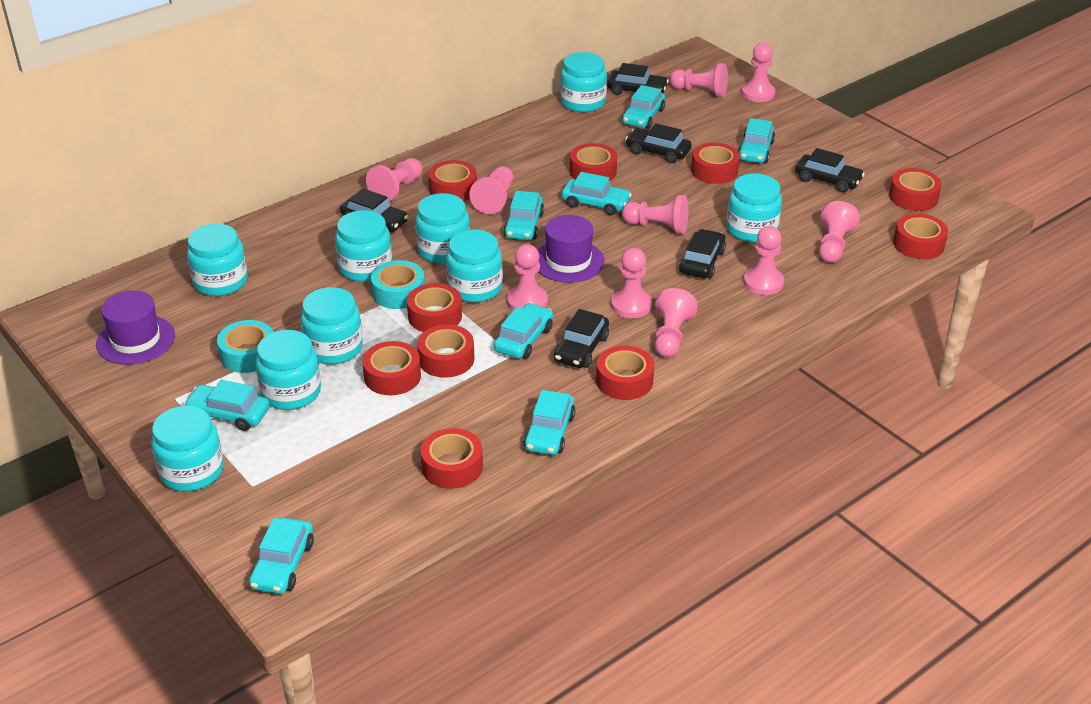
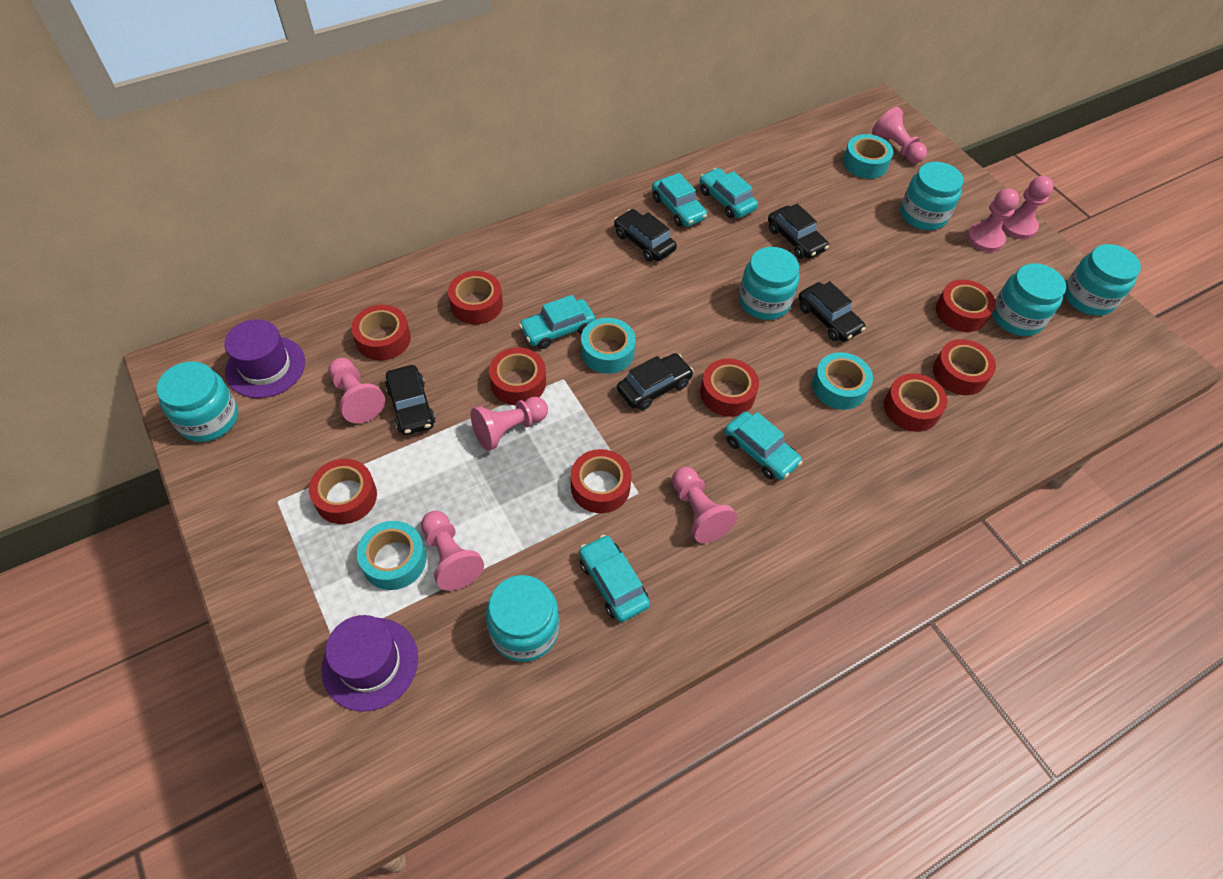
black car: [340,188,408,232] [554,309,609,368] [607,63,669,95] [625,123,692,163] [679,229,726,278] [795,148,865,193] = 6 -> [385,365,436,435] [614,209,677,262] [617,353,694,410] [768,204,829,259] [798,281,865,342] = 5
pink pawn: [366,158,422,201] [469,166,513,214] [507,244,548,311] [611,248,652,318] [622,195,688,234] [655,288,698,358] [670,63,728,97] [742,43,775,102] [743,226,784,295] [819,201,860,263] = 10 -> [328,358,385,423] [421,511,484,591] [471,397,548,451] [672,467,737,543] [872,107,927,163] [967,188,1019,252] [1002,176,1054,239] = 7
red tape: [362,341,421,395] [407,283,462,332] [417,324,475,378] [420,428,483,489] [428,160,477,201] [570,143,617,181] [596,345,654,400] [691,143,740,184] [889,168,942,211] [893,214,948,259] = 10 -> [309,459,377,524] [351,305,411,361] [448,271,503,324] [489,347,546,405] [571,449,632,513] [700,359,759,417] [884,373,948,432] [933,339,996,395] [936,280,996,332] = 9
turquoise car: [184,380,270,431] [249,518,314,594] [494,303,553,359] [503,191,544,240] [523,390,576,455] [562,172,632,215] [622,85,665,129] [738,118,775,163] = 8 -> [519,295,595,349] [579,535,650,622] [652,173,707,227] [699,168,758,218] [725,411,802,480] = 5
turquoise jar: [151,406,224,492] [187,224,248,296] [255,330,321,410] [301,287,363,364] [335,210,392,282] [415,193,470,264] [446,229,503,303] [560,52,607,112] [726,174,782,242] = 9 -> [157,361,238,442] [486,575,559,662] [739,247,799,320] [900,162,963,230] [992,263,1066,336] [1064,244,1141,316] = 6
turquoise tape: [217,320,273,373] [371,260,425,309] = 2 -> [357,521,426,590] [581,318,636,374] [812,352,873,410] [843,134,893,179] = 4

